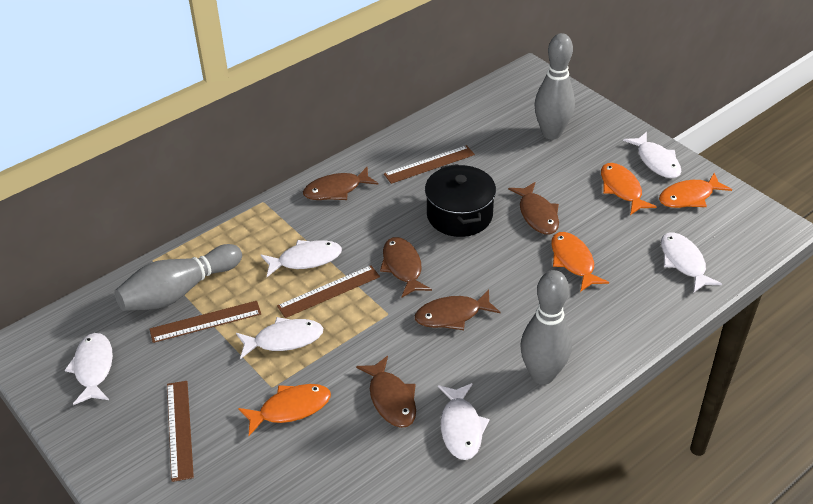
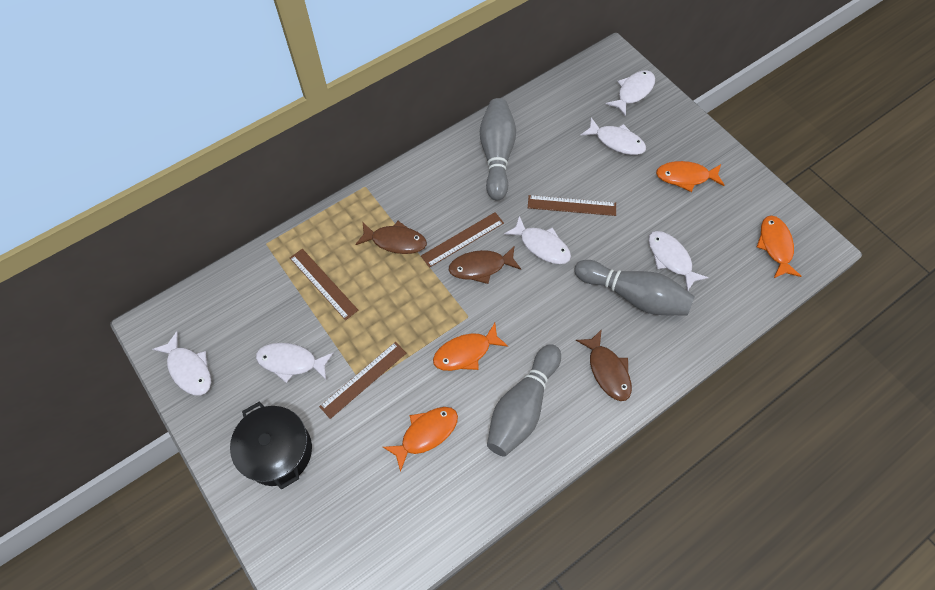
brown fish: [303,167,378,200] [356,356,416,428] [380,237,432,298] [415,290,500,330] [508,182,559,235] = 5 -> [355,221,427,254] [449,246,521,284] [576,329,632,401] = 3

